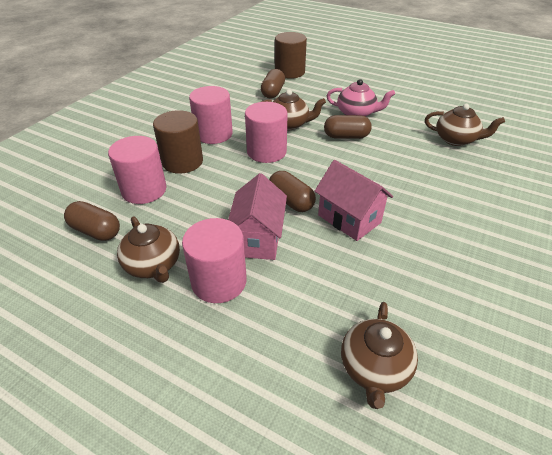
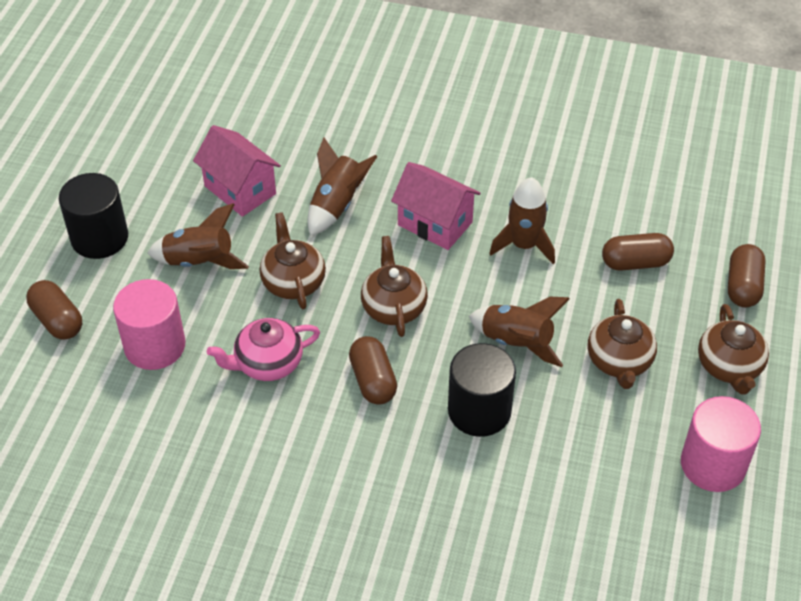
black cylinder: none = 0 -> [59,173,128,259] [448,343,516,437] = 2
brown cylinder: [153,110,203,174] [275,32,307,79] = 2 -> none = 0
brown rocket: none = 0 -> [147,203,249,269] [308,137,377,236] [469,297,570,367] [489,177,555,264] = 4
pink cylinder: [108,136,166,204] [182,218,247,303] [189,86,233,144] [245,102,288,163] = 4 -> [113,279,185,370] [681,396,761,492] = 2

